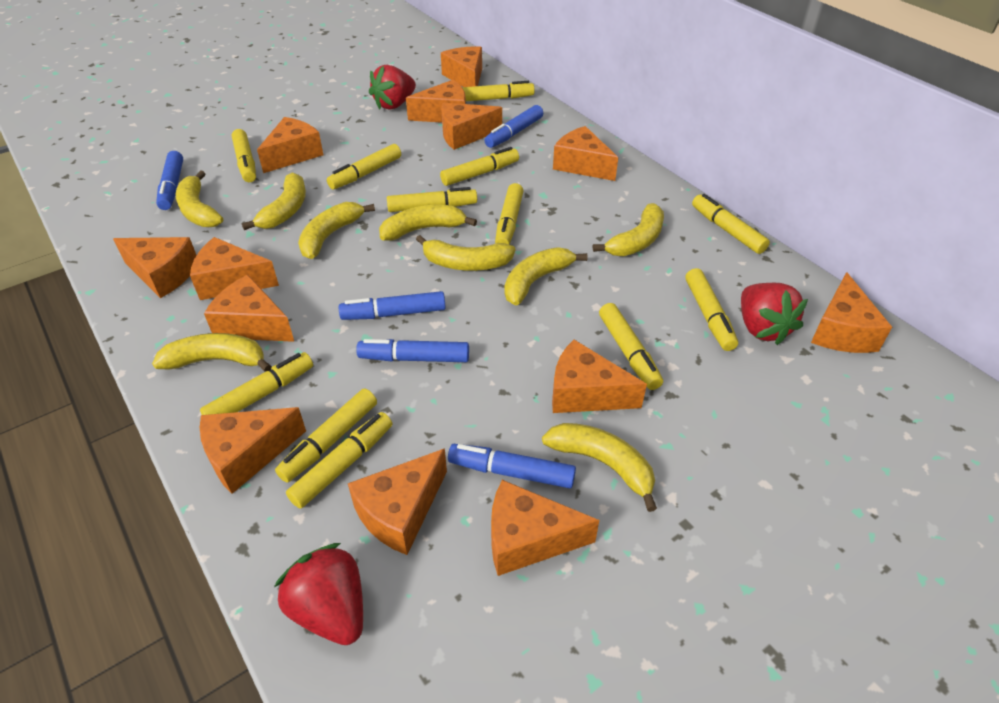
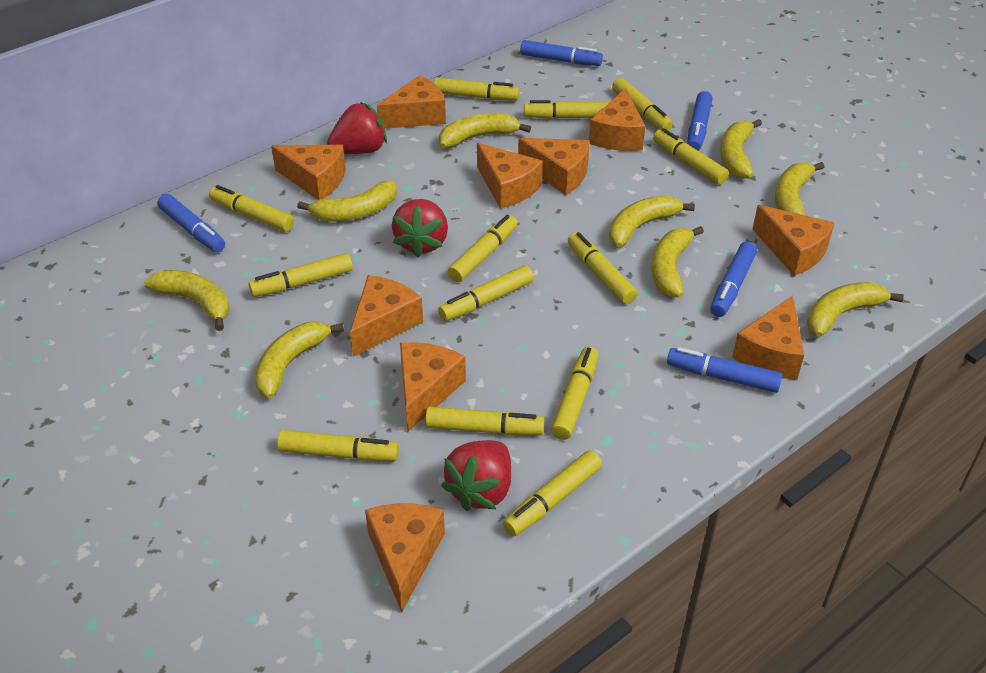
orange cheese: [113,237,197,298] [190,237,279,300] [200,407,306,494] [204,275,294,342] [257,117,323,173] [348,448,447,555] [406,80,466,123] [441,46,482,87] [441,103,502,150] [491,480,599,576] [552,340,647,413] [553,126,618,181] [811,272,892,353] = 13 -> [271,145,346,200] [350,275,423,357] [365,503,445,612] [377,75,446,129] [400,342,466,432] [477,143,543,209] [518,138,590,195] [589,88,645,151] [732,295,804,380] [752,205,834,276] = 10
yellow marker: [200,352,313,415] [232,129,256,182] [275,389,377,483] [286,412,392,509] [327,144,401,189] [387,187,477,212] [440,147,519,186] [462,81,535,101] [495,183,523,245] [599,303,663,390] [685,268,738,351] [692,194,770,254] = 12 -> [209,185,294,232] [248,253,353,297] [277,430,399,461] [425,407,544,435] [434,78,520,101] [438,265,534,321] [448,215,518,282] [503,450,602,536] [524,100,610,119] [551,346,598,440] [568,232,638,304] [612,78,673,131] [653,128,729,185] = 13

